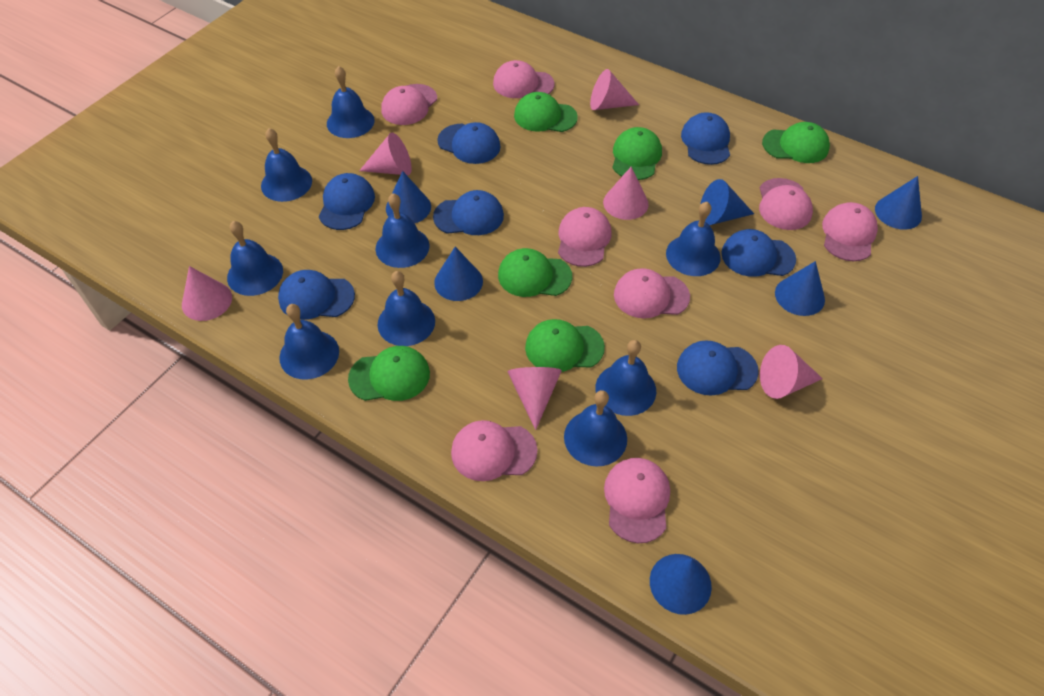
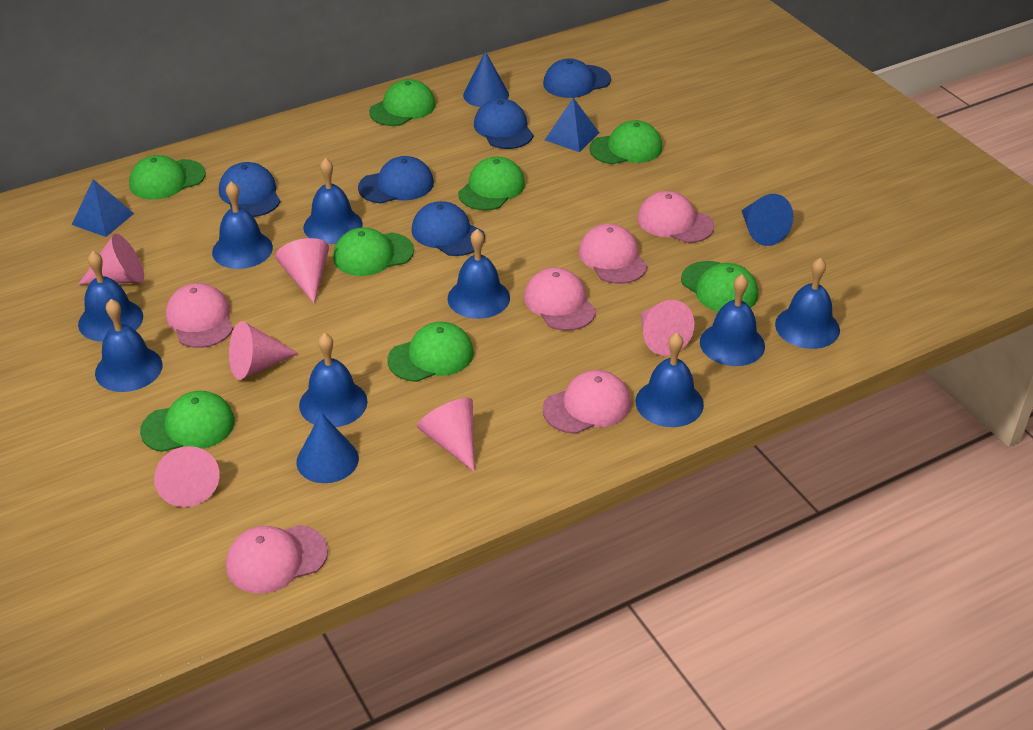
blue cap: [278,270,355,320] [319,173,375,230] [433,190,504,235] [437,122,501,164] [677,340,759,396] [681,112,730,165] [721,229,796,277] = 7 -> [219,162,280,217] [358,156,434,204] [411,201,485,256] [474,98,533,149] [543,58,611,98] = 5
blue cone: [386,171,431,223] [434,247,483,301] [650,554,712,615] [700,179,754,225] [775,261,825,316] [875,176,922,230] = 6 -> [296,413,359,483] [463,51,509,107] [741,194,793,246] = 3
blue pyramid: none = 0 -> [72,179,134,237] [545,98,599,152] = 2
green cap: [348,346,430,401] [498,248,572,297] [514,92,578,132] [525,319,605,372] [612,127,662,180] [762,122,830,163] = 6 -> [129,155,206,200] [140,391,235,452] [333,228,414,276] [369,79,436,126] [388,322,474,382] [458,156,525,210] [589,120,662,164] [681,261,758,312] = 8
pink cap: [381,84,437,125] [451,420,538,481] [493,60,554,98] [558,207,611,267] [604,458,670,543] [614,268,690,318] [759,178,813,230] [822,202,878,261] = 8 -> [166,283,233,348] [226,525,328,593] [524,268,596,331] [542,370,631,434] [579,224,647,284] [637,191,714,243] = 6

